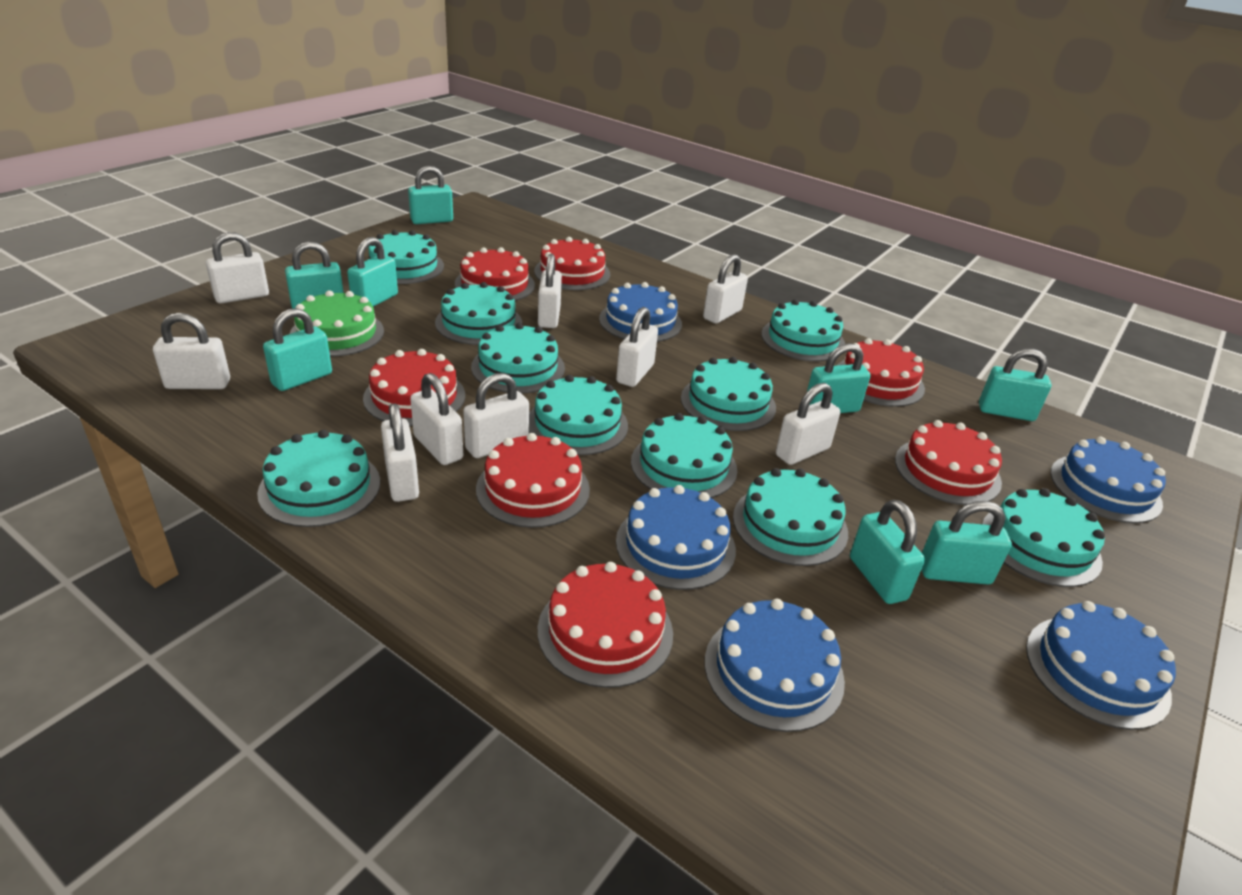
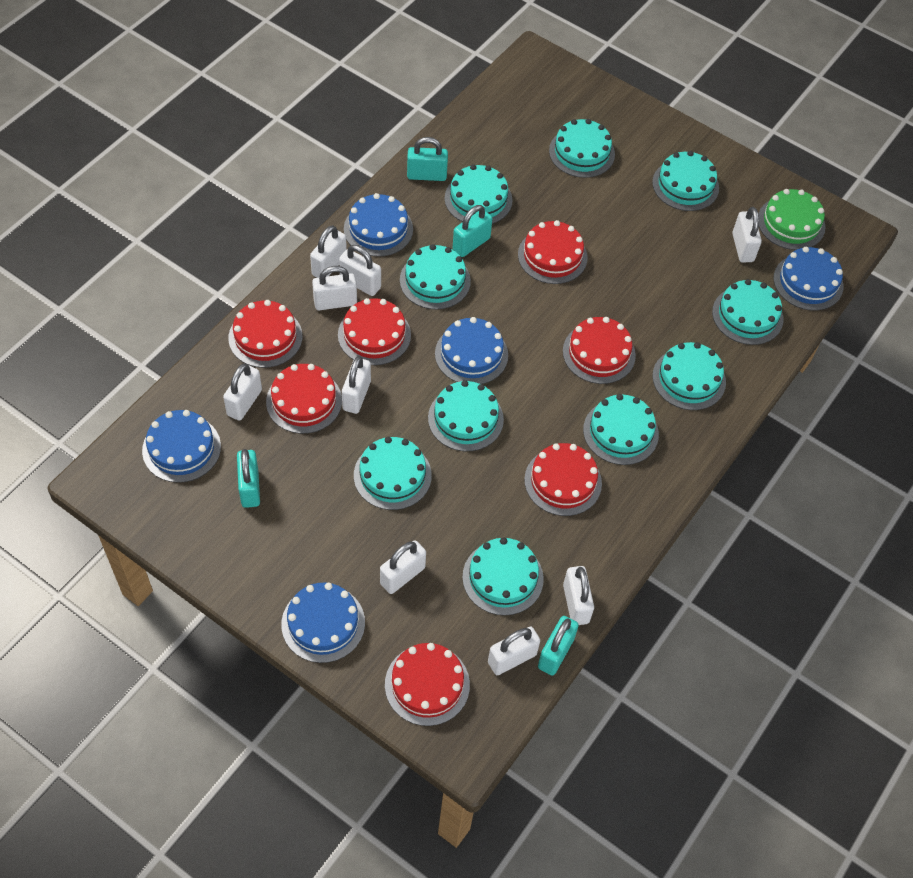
turquoise padlock: [263,308,332,391] [285,241,344,309] [347,237,398,307] [408,166,453,224] [807,343,871,413] [850,500,925,604] [921,501,1012,585] [979,349,1052,421] = 8 -> [237,449,260,508] [407,137,448,181] [453,205,493,257] [538,616,579,676] = 4

